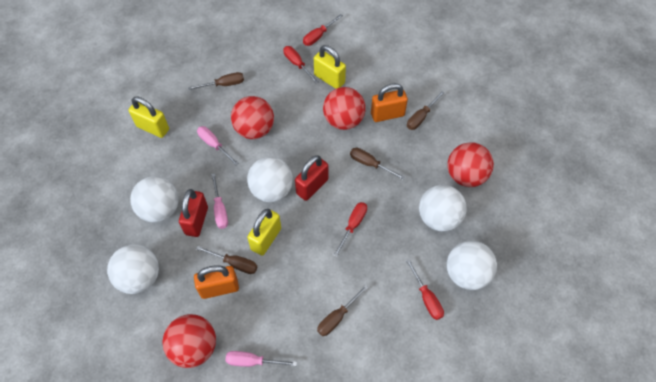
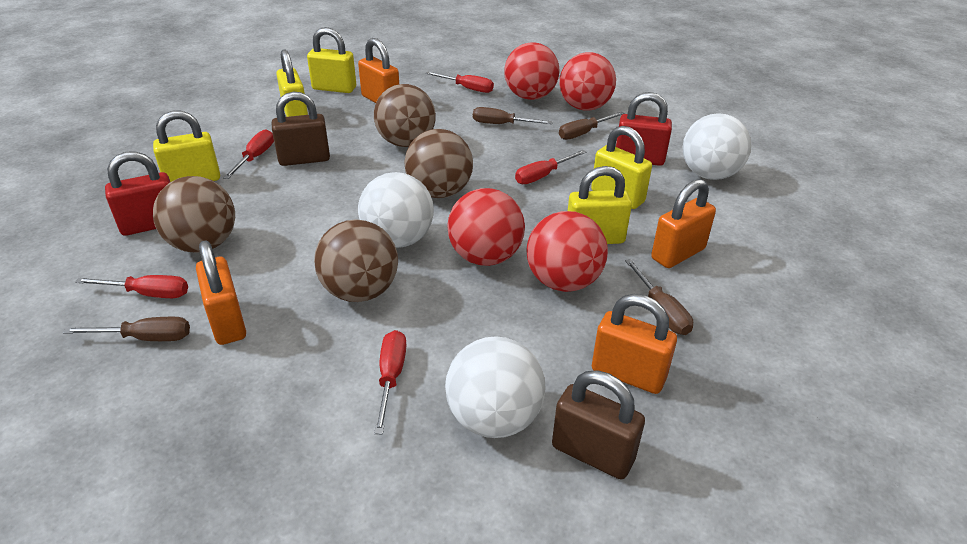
brown ball: none = 0 -> [153,176,235,253] [314,219,398,302] [374,84,436,147] [404,129,473,198] = 4
brown padlock: none = 0 -> [272,92,330,166] [552,370,645,479] = 2
brown screwdriver: [188,72,244,90] [196,246,257,274] [317,285,369,336] [350,148,405,180] [407,91,444,130] = 5 -> [63,317,190,341] [473,107,553,124] [559,111,625,140] [625,259,693,335] = 4
orange padlock: [194,265,239,299] [371,83,408,122] = 2 -> [196,240,246,345] [358,38,399,103] [592,294,677,394] [651,179,716,268] = 4
pink screwdriver: [197,126,239,166] [211,173,228,229] [225,351,297,367] = 3 -> none = 0
red screwdriver: [283,46,319,83] [303,14,343,46] [334,202,367,257] [406,259,444,320] = 4 -> [75,275,188,298] [223,129,274,179] [374,330,407,434] [425,72,494,93] [515,150,586,184] = 5
white ball: [107,244,159,294] [130,176,178,223] [247,157,293,202] [419,185,466,231] [447,241,497,290] = 5 -> [358,172,434,248] [445,336,546,438] [683,113,751,180] = 3
yellow padlock: [129,96,169,138] [247,209,281,256] [314,45,346,89] = 3 -> [153,110,220,182] [276,49,308,117] [307,27,356,93] [568,166,632,244] [591,126,652,209] = 5

